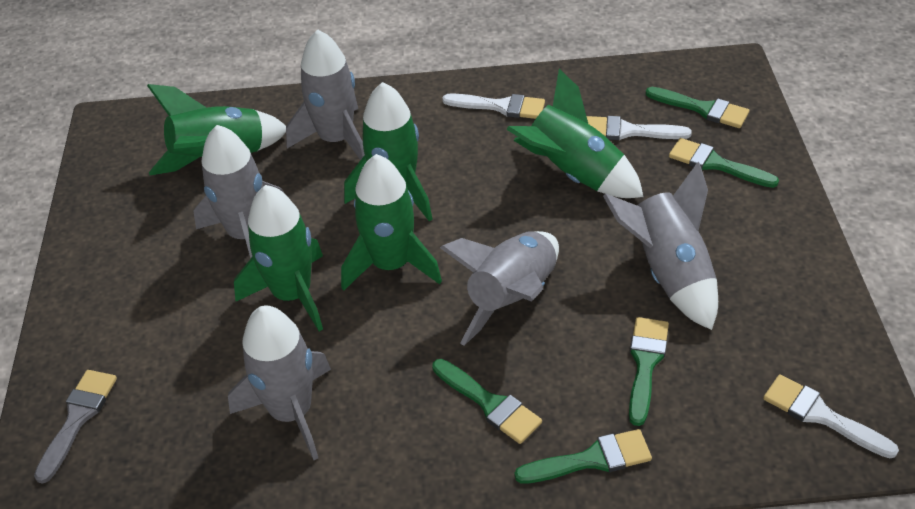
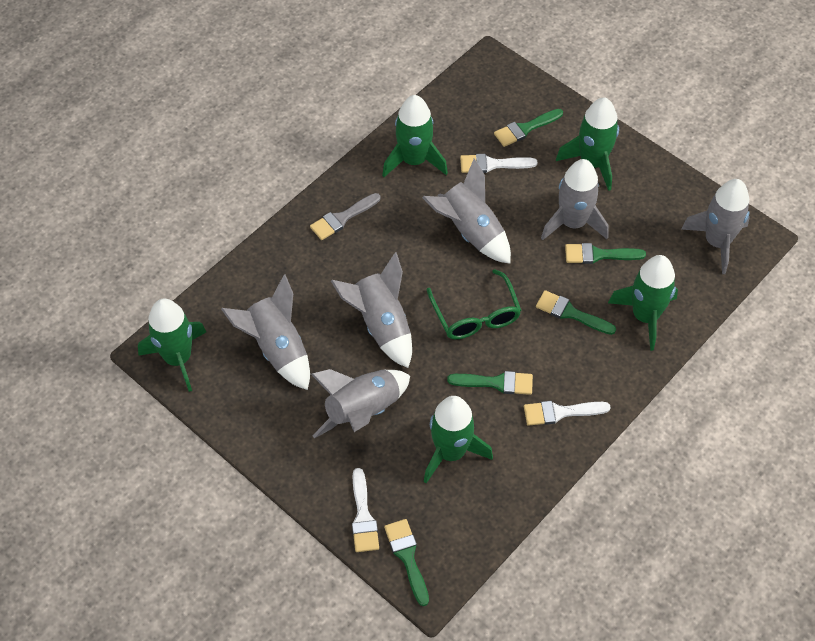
green glasses: none = 0 -> [427,269,521,339] = 1
grey rocket: [194,125,284,258] [228,305,331,460] [286,29,365,160] [440,231,559,346] [603,162,718,330] = 5 -> [221,275,310,390] [311,369,410,438] [331,252,412,368] [422,158,511,264] [541,159,608,240] [681,179,750,274] = 6

